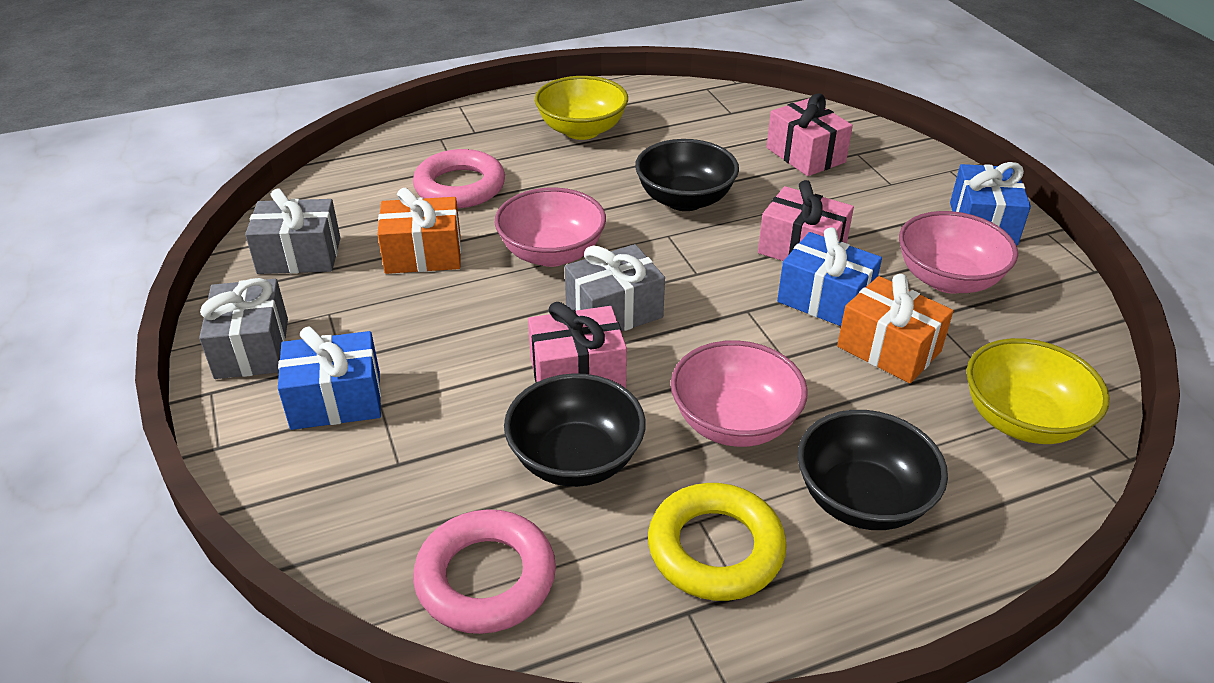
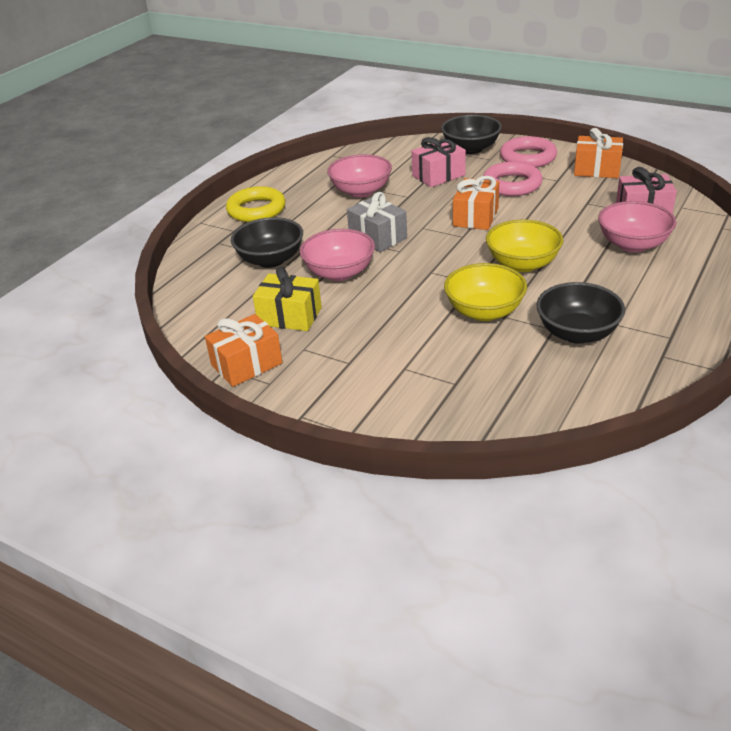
blue gift: [278,327,381,430] [777,227,882,326] [950,162,1031,246] = 3 -> none = 0
grey gift: [199,278,288,379] [245,188,341,274] [565,244,665,332] = 3 -> [347,192,407,252] = 1
orange gift: [377,188,461,274] [837,274,953,383] = 2 -> [205,314,283,387] [453,176,499,230] [574,128,623,178] = 3
pink gift: [528,302,627,388] [758,180,854,261] [766,93,853,176] = 3 -> [411,137,466,187] [616,167,677,214] = 2
yellow gift: none = 0 -> [253,267,322,331] = 1

